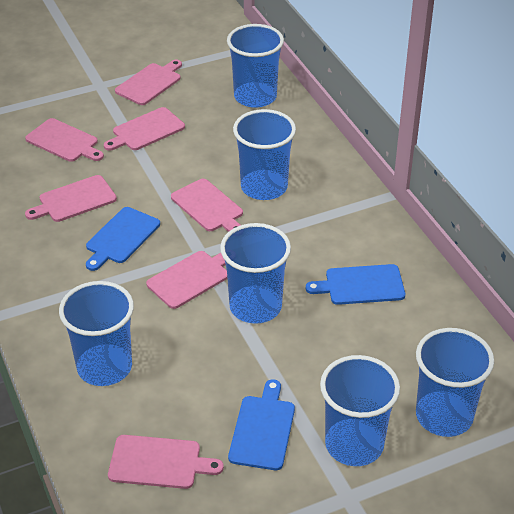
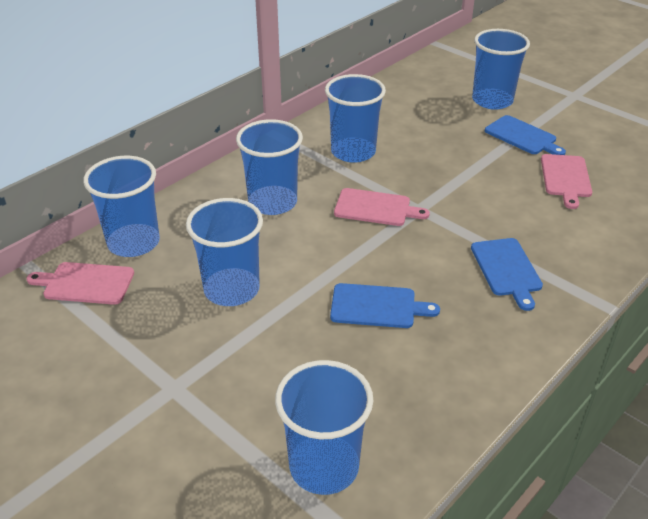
pink cutting board: [25,118,104,162] [25,175,117,222] [104,107,185,151] [108,435,224,489] [115,60,182,105] [146,251,227,309] [171,179,243,232] = 7 -> [26,262,134,305] [334,188,430,226] [541,154,592,209] = 3

